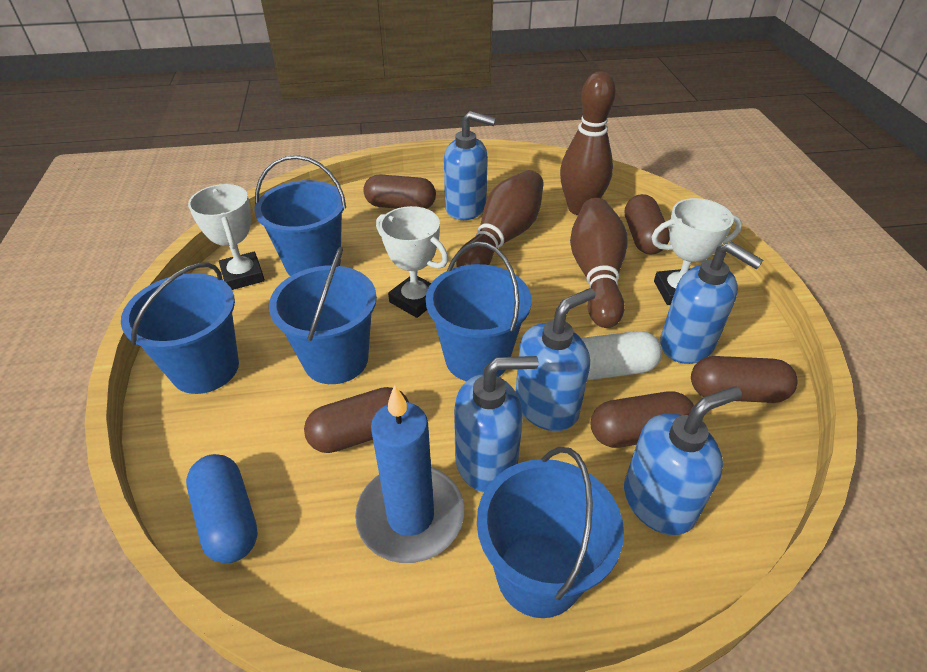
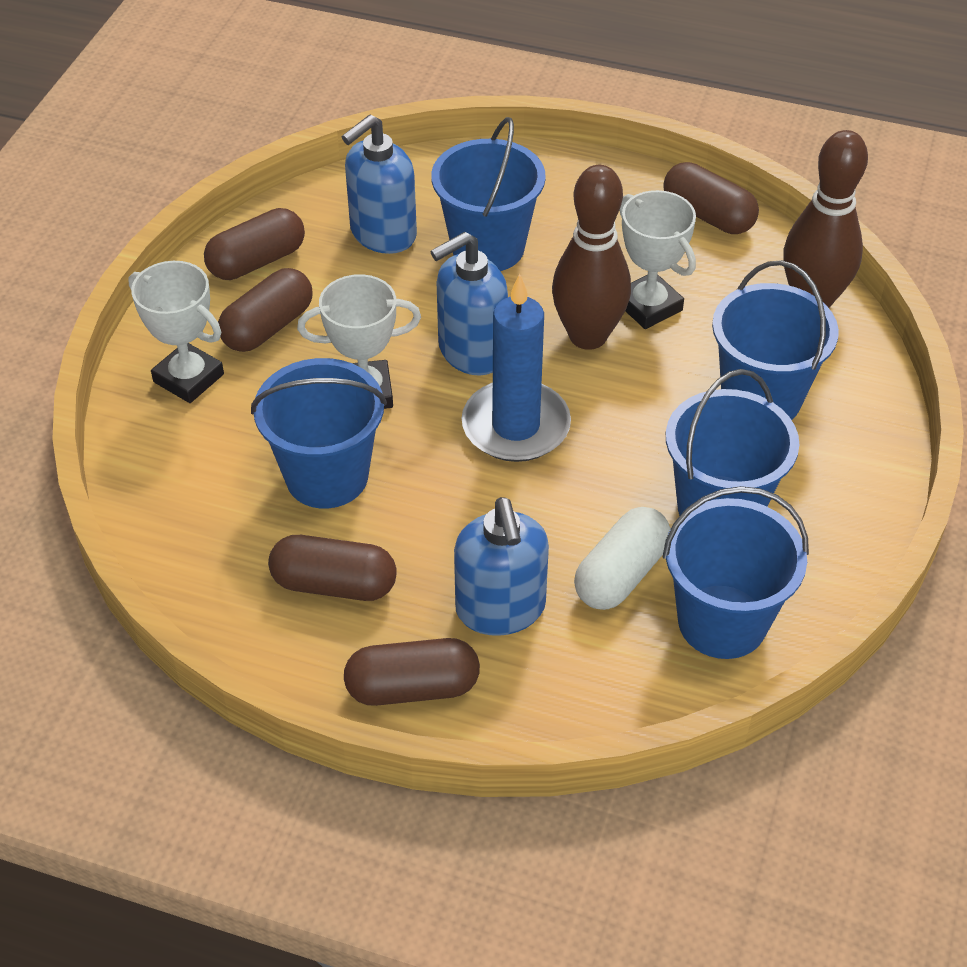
blue capsule: [186,454,258,563] = 1 -> none = 0
blue soap dispenser: [444,111,496,220] [454,356,539,493] [515,288,596,431] [624,386,742,535] [660,242,763,364] = 5 -> [342,114,417,254] [430,232,508,376] [454,497,549,636] = 3
brown bowling pin: [456,170,544,267] [560,71,616,215] [570,198,628,328] = 3 -> [552,165,631,350] [783,130,868,308] = 2

